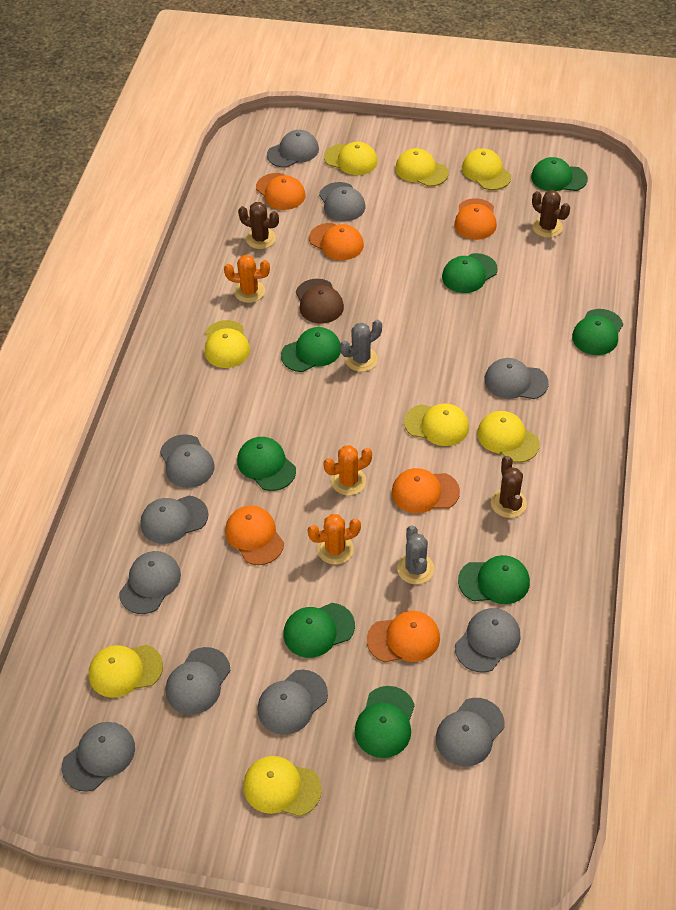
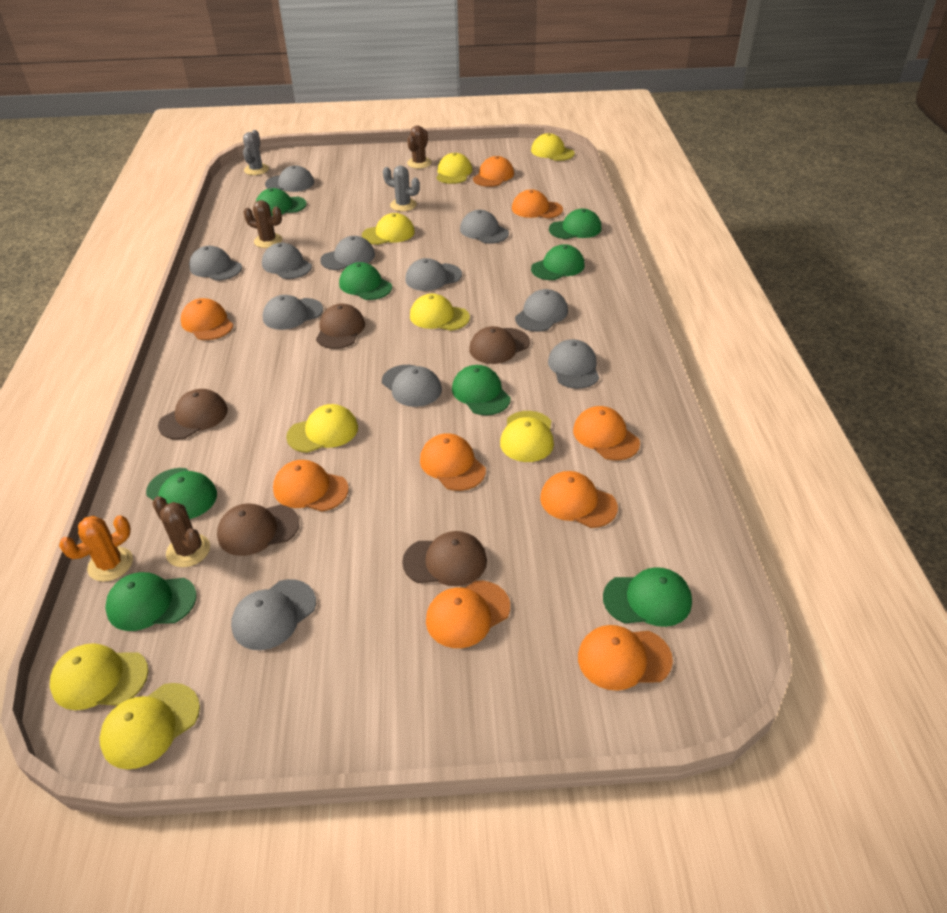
brown cap: [296,279,344,324] = 1 -> [158,389,228,439] [217,503,299,556] [316,304,365,349] [402,531,487,586] [469,326,530,364] = 5
orange cactus: [224,255,270,303] [308,514,361,565] [323,445,372,495] = 3 -> [59,515,133,582] = 1
orange cap: [225,506,284,565] [256,173,305,210] [309,223,364,260] [367,611,440,662] [392,468,460,513] [454,198,497,240] = 6 -> [181,298,233,340] [273,460,349,511] [420,433,486,491] [426,581,510,648] [473,156,514,187] [512,189,563,219] [540,471,618,528] [573,406,640,461] [578,625,673,691] = 9

